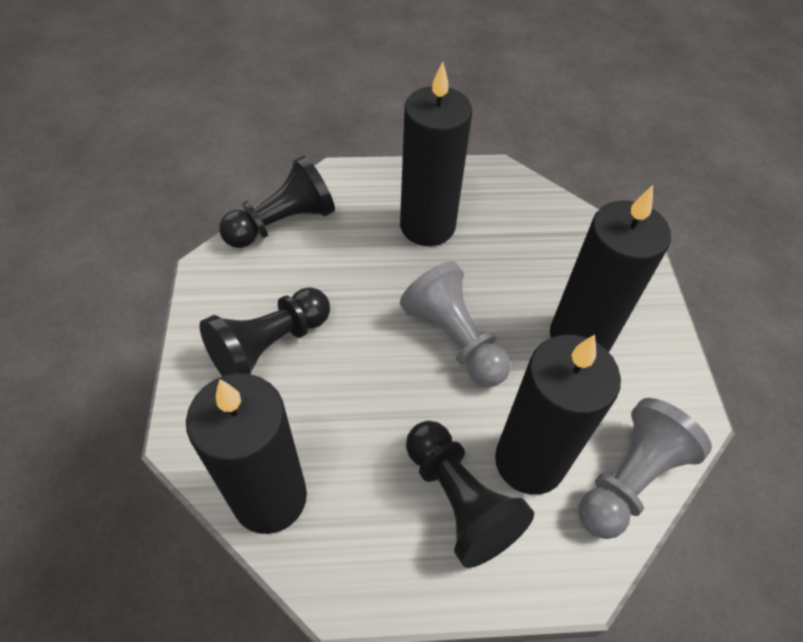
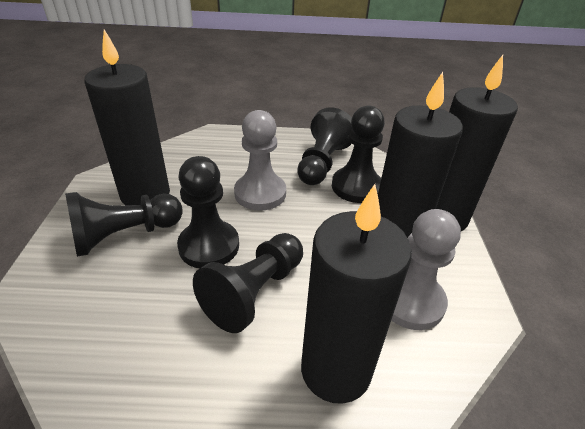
black pawn: [200,287,330,376] [219,155,335,248] [406,421,534,568] = 3 -> [65,192,183,257] [177,156,239,268] [193,233,303,333] [297,108,352,185] [332,105,385,203] = 5

